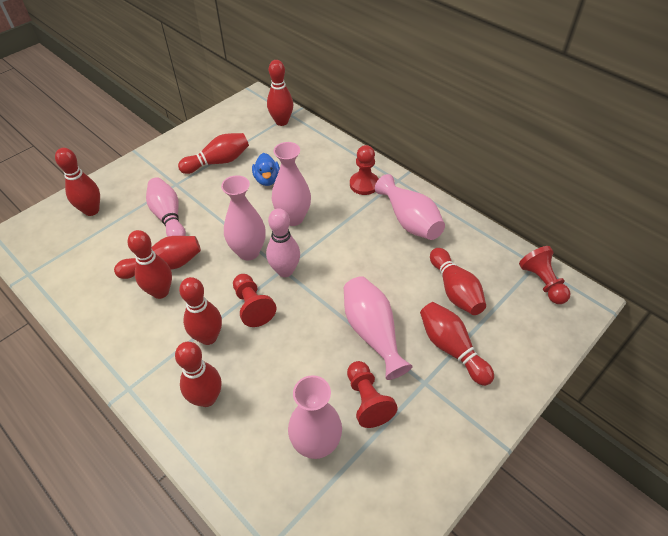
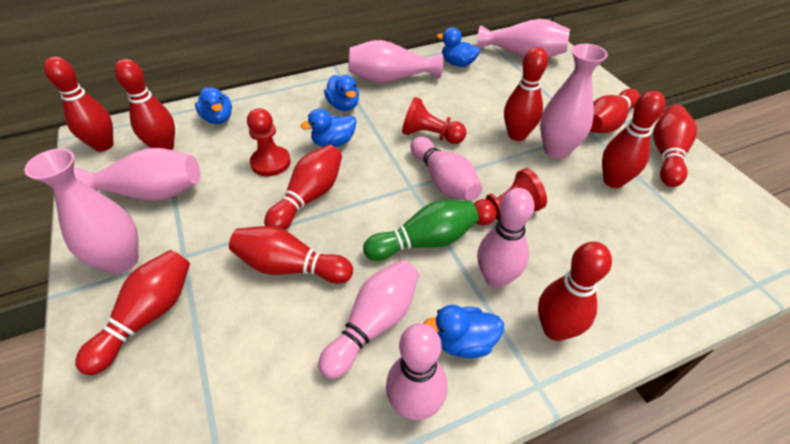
blue duck: [252,153,280,186] = 1 -> [195,87,232,124] [300,108,356,147] [324,75,359,111] [424,305,504,358] [437,27,480,67] = 5
green bowling pin: none = 0 -> [363,200,479,261] = 1
pink bowling pin: [146,177,186,237] [266,208,300,277] = 2 -> [318,260,419,379] [386,323,447,420] [411,137,482,201] [477,188,534,288] = 4
red bowling pin: [55,148,100,216] [114,236,201,279] [127,230,172,299] [175,342,222,407] [178,133,249,174] [179,277,222,345] [267,60,293,126] [420,302,494,386] [430,248,486,315] = 9 -> [44,56,114,152] [75,250,190,375] [115,59,175,150] [229,226,353,284] [264,145,342,230] [504,47,548,141] [538,242,612,341] [590,89,640,133] [602,91,665,188] [653,105,697,187] = 10
red pawn: [233,274,276,327] [347,361,398,428] [350,145,379,195] [519,246,571,304] = 4 -> [247,108,291,176] [402,97,467,144] [474,168,547,225] = 3

